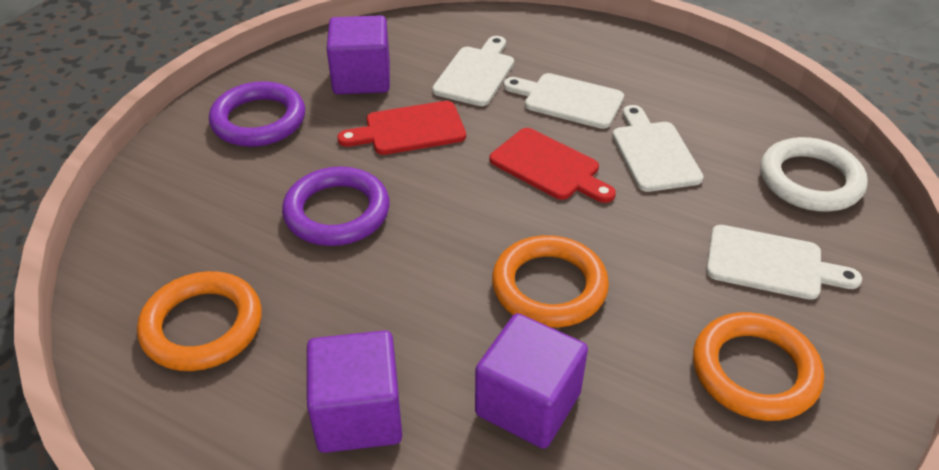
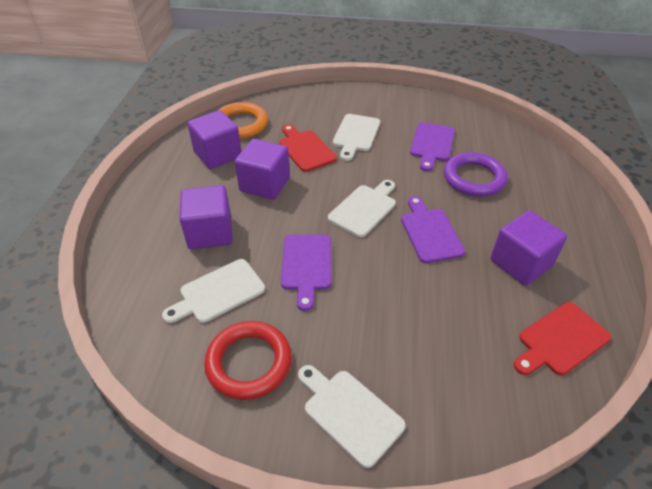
orange ring: [137,271,262,371] [492,235,609,328] [693,312,824,421] = 3 -> [217,102,268,139] = 1
purple cube: [307,330,402,453] [327,15,390,94] [475,313,588,449] = 3 -> [180,185,233,249] [187,110,242,169] [235,139,290,200] [490,210,567,286] = 4
purple cutting board: none = 0 -> [281,235,331,311] [401,196,465,263] [410,122,455,171] = 3
purple ring: [209,81,305,147] [282,166,390,246] = 2 -> [444,152,508,197] = 1
red ring: none = 0 -> [204,321,292,400] = 1
white ring: [761,137,868,212] = 1 -> none = 0

